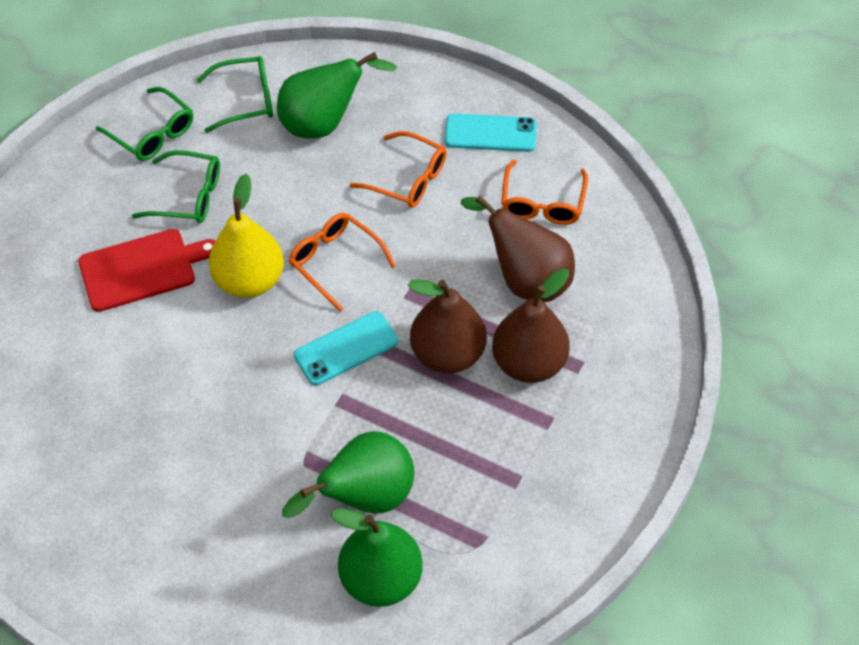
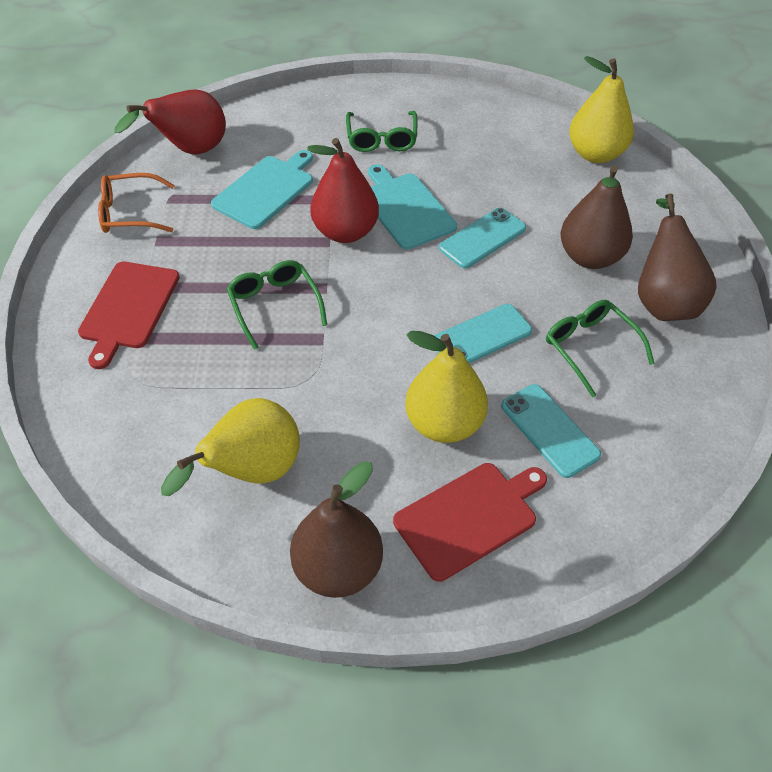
green pear: [277,52,397,138] [282,431,414,518] [331,509,423,607] = 3 -> none = 0
orange glasses: [289,213,396,312] [349,131,446,208] [501,160,588,225] = 3 -> [98,173,175,233] = 1
red cutting board: [78,229,215,312] = 1 -> [78,262,180,369] [393,463,547,582] = 2
red pear: none = 0 -> [115,90,226,155] [307,138,379,243] = 2
turquoise cutting board: none = 0 -> [211,150,313,229] [368,164,457,249] = 2
turquoise phone: [294,311,398,385] [445,113,537,152] = 2 -> [434,304,532,363] [439,208,526,268] [501,384,601,478] = 3
yellow pear: [209,174,284,298] = 1 -> [161,398,300,496] [405,331,488,443] [569,56,634,163] = 3

